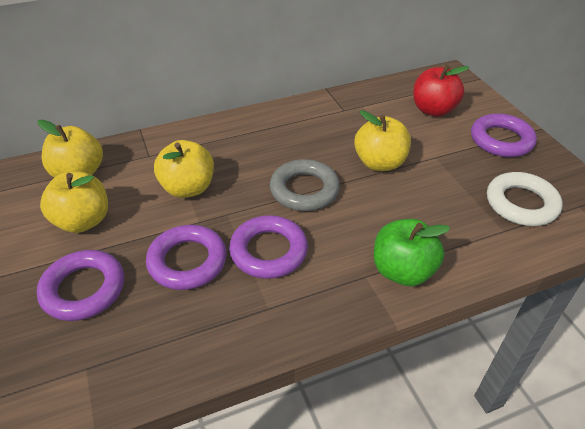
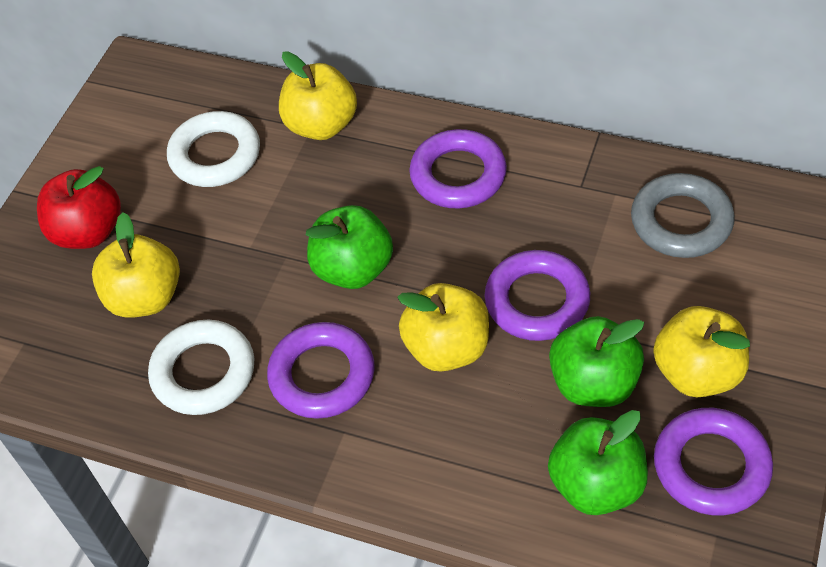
green apple: [374,219,450,286] = 1 -> [306,205,393,289] [548,410,648,515] [549,316,644,407] = 3
white ring: [487,172,563,226] = 1 -> [148,320,254,415] [167,111,260,187] = 2

